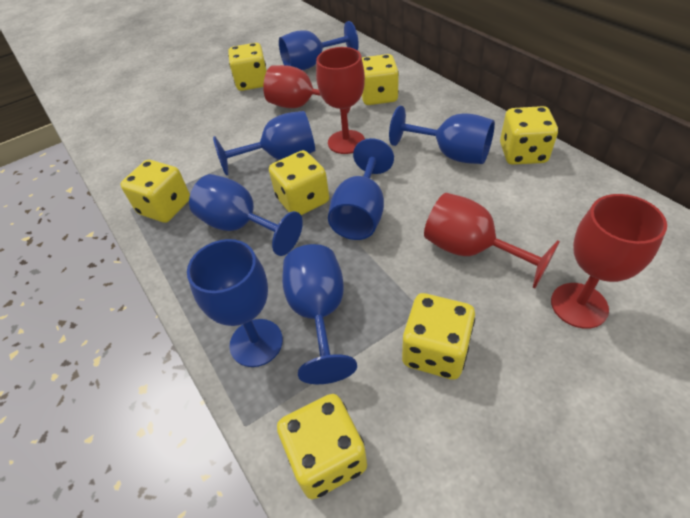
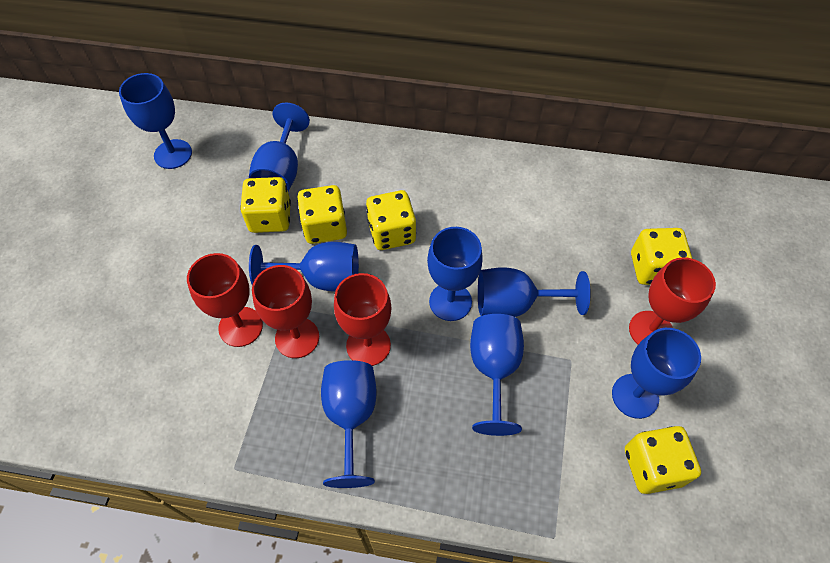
blue goblet: [187,239,283,367] [189,174,303,256] [213,111,315,176] [279,21,359,70] [282,244,357,384] [328,138,394,240] [389,106,495,164] = 7 -> [119,73,192,169] [249,103,310,191] [249,242,359,291] [321,360,377,488] [427,227,483,321] [470,314,524,436] [478,267,591,317] [612,328,701,419] = 8
yellow dice: [121,160,190,223] [228,43,267,91] [269,150,329,215] [277,394,367,499] [362,54,399,105] [402,293,475,380] [500,106,558,165] = 7 -> [240,177,291,233] [297,185,347,244] [366,190,416,250] [625,426,701,494] [631,228,692,285] = 5

